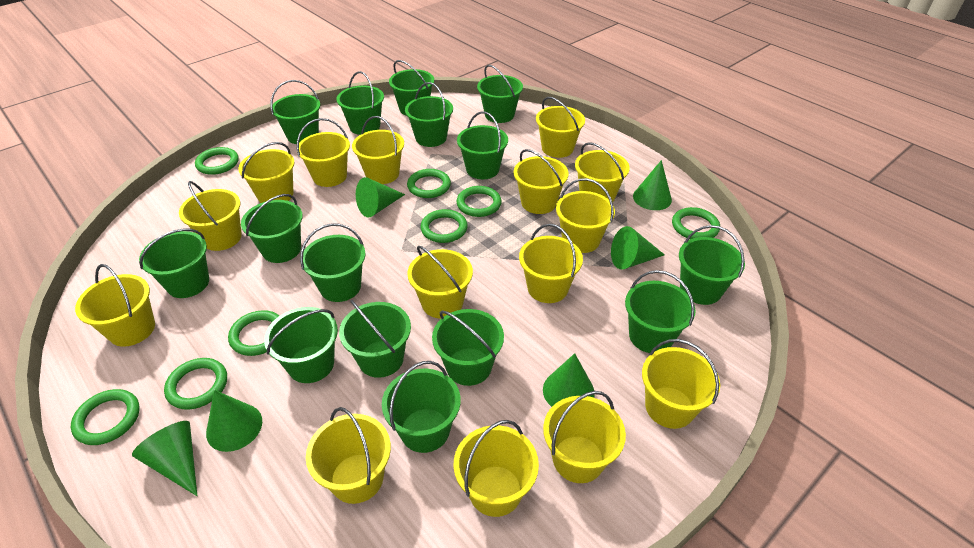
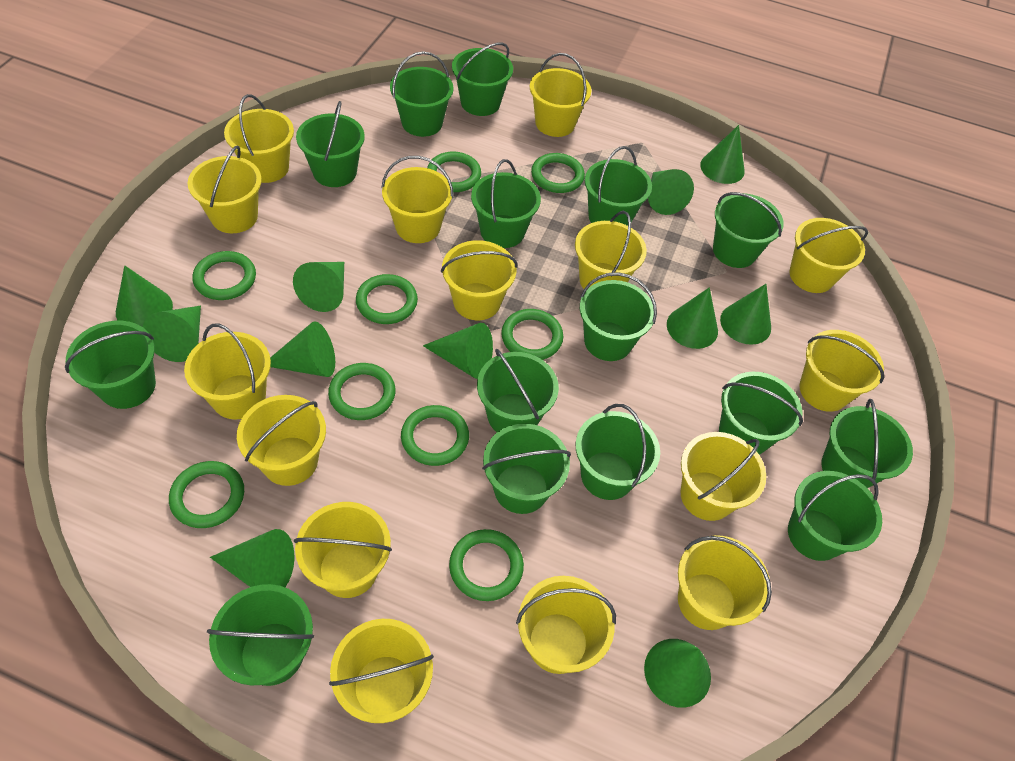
green cone: [132,421,197,496] [206,390,262,452] [356,177,405,218] [543,353,595,407] [611,226,665,270] [633,160,672,210] = 6 -> [116,265,173,327] [143,306,201,362] [210,529,294,587] [270,321,335,377] [293,262,344,312] [423,323,493,379] [644,639,711,708] [648,169,694,215] [667,287,718,349] [700,125,745,184] [720,284,771,345] = 11
green ring: [71,389,140,445] [164,358,227,410] [195,147,239,175] [228,310,279,356] [407,169,451,198] [420,209,468,243] [456,186,502,217] [672,207,720,239] = 8 -> [169,461,244,528] [192,251,256,300] [328,363,395,420] [356,274,418,324] [401,405,469,466] [427,152,481,192] [449,529,524,601] [501,309,563,360] [531,153,585,193] = 9

